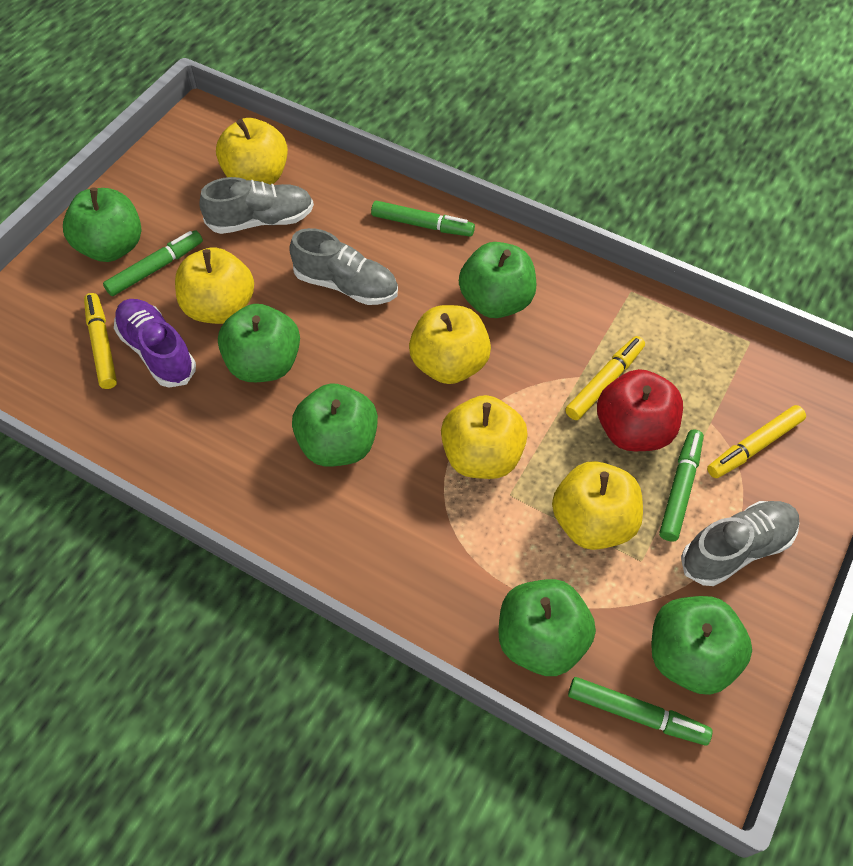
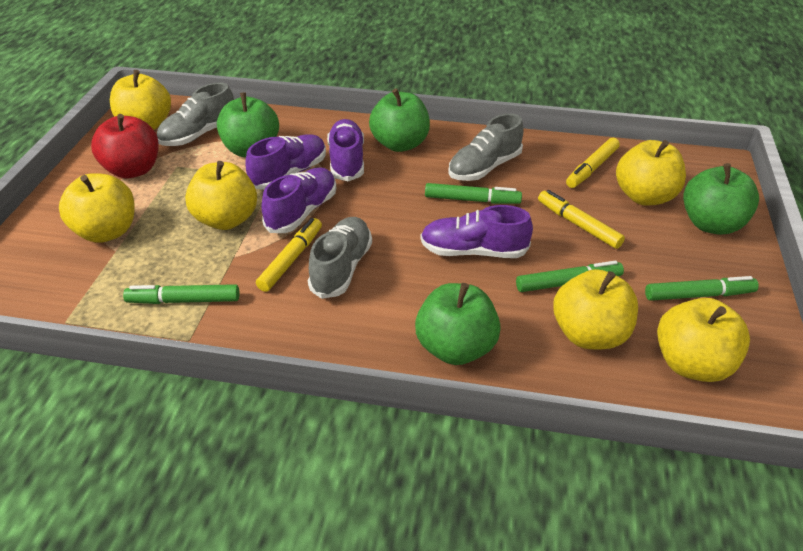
green apple: [63,187,141,262] [218,304,300,382] [292,383,378,467] [459,242,536,318] [498,579,596,676] [651,596,752,695] = 6 -> [217,92,279,157] [369,88,430,152] [415,283,501,365] [683,163,759,235] = 4
purple shoe: [114,299,196,388] = 1 -> [245,135,326,190] [262,167,336,233] [327,119,364,181] [420,205,533,258] = 4
yellow apple: [175,247,254,324] [216,118,288,185] [409,305,491,384] [441,395,528,479] [552,461,643,550] = 5 -> [59,173,134,243] [110,70,171,130] [185,161,257,230] [553,269,638,349] [616,140,686,206] [657,298,750,382] = 6

